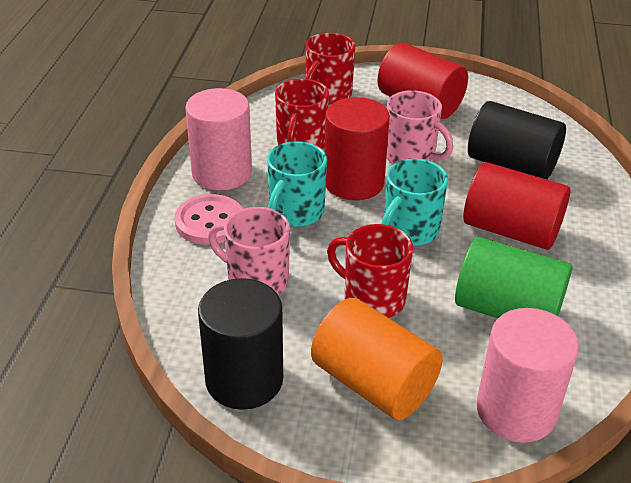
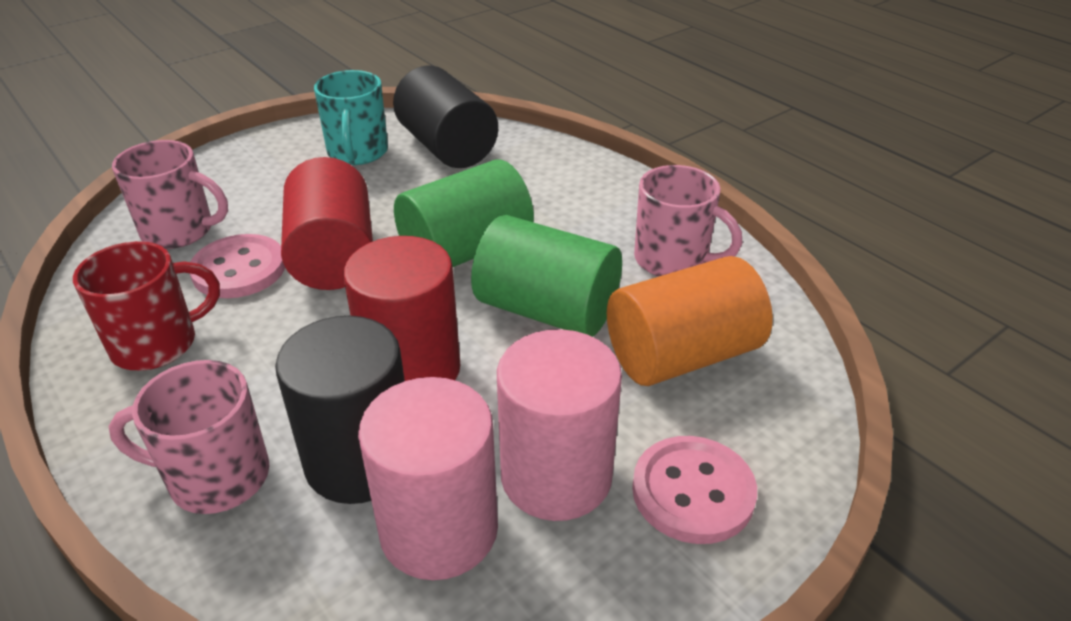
green cylinder: [455,237,573,318] = 1 -> [394,160,534,267] [471,215,622,337] = 2
pink button: [175,194,242,245] = 1 -> [189,234,285,298] [632,436,757,544] = 2
pink mug: [208,207,290,295] [386,90,453,164] = 2 -> [108,360,269,514] [112,140,228,249] [634,165,743,277] = 3
red cylinder: [324,97,390,200] [378,43,468,119] [463,162,570,250] = 3 -> [281,157,373,290] [343,236,460,381] = 2
red mug: [275,79,329,149] [306,33,355,104] [327,224,413,318] = 3 -> [73,241,220,371] = 1
turquoise mug: [267,141,327,227] [381,159,448,246] = 2 -> [314,70,388,165] = 1

